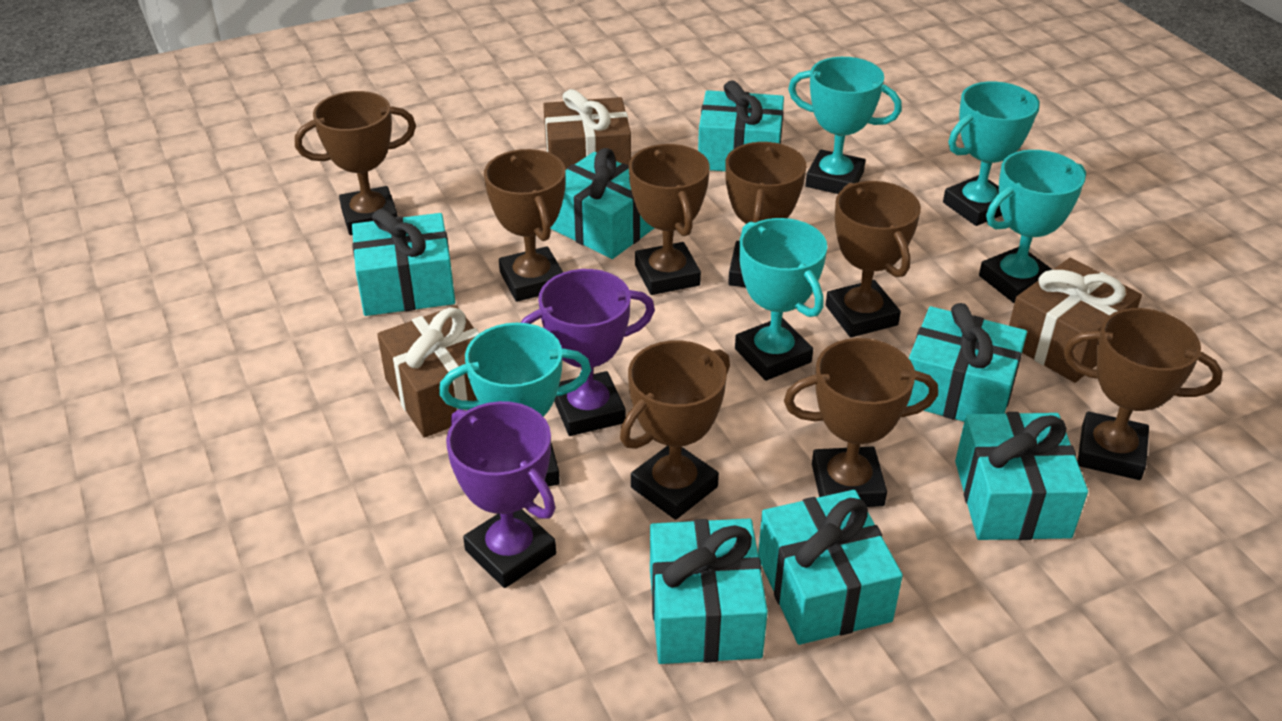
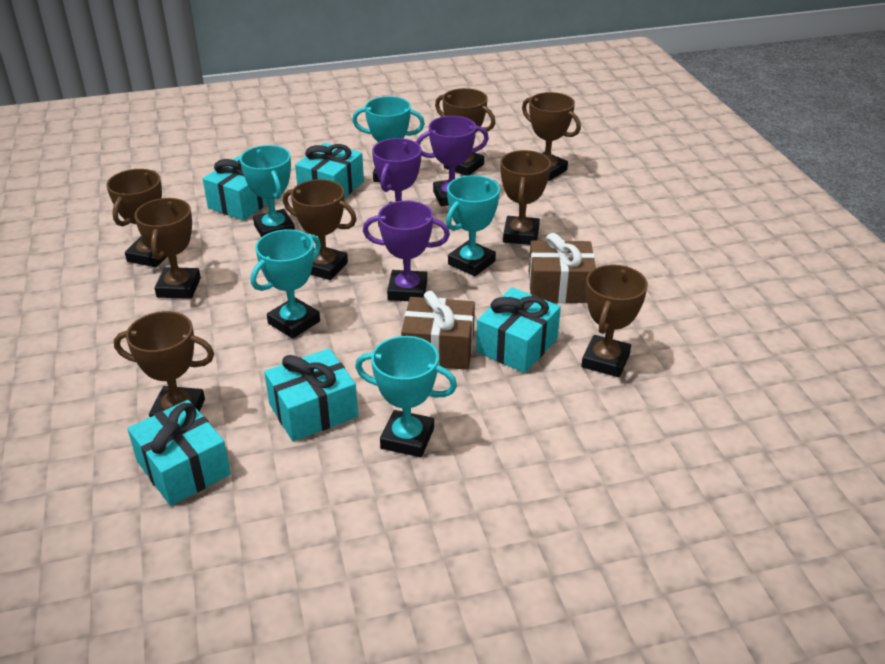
brown gift: [377,305,480,438] [543,89,631,170] [1009,258,1142,383] = 3 -> [401,291,475,370] [529,233,596,303] = 2
purple trophy: [446,401,556,588] [520,269,655,436] = 2 -> [363,201,450,301] [372,138,422,227] [416,116,489,206] = 3
turquoise gift: [352,209,455,316] [550,148,654,259] [650,518,768,664] [698,80,784,171] [758,490,903,645] [907,303,1027,422] [955,412,1088,540] = 7 -> [128,400,231,506] [203,156,275,221] [264,349,358,441] [295,143,364,198] [476,287,561,373] = 5

